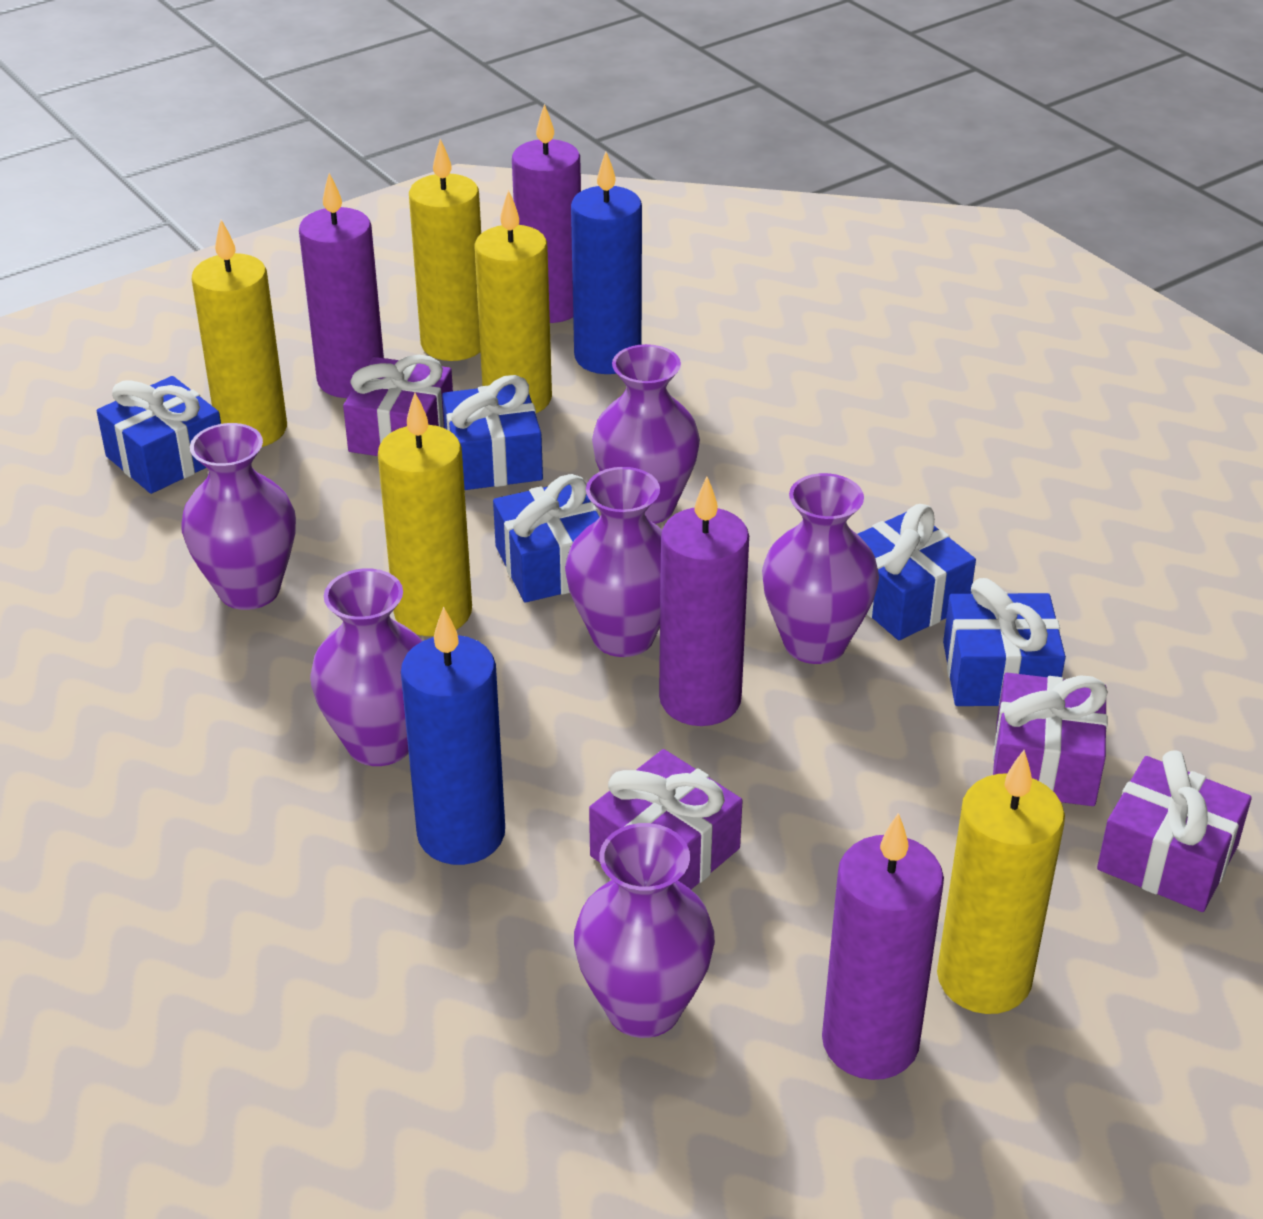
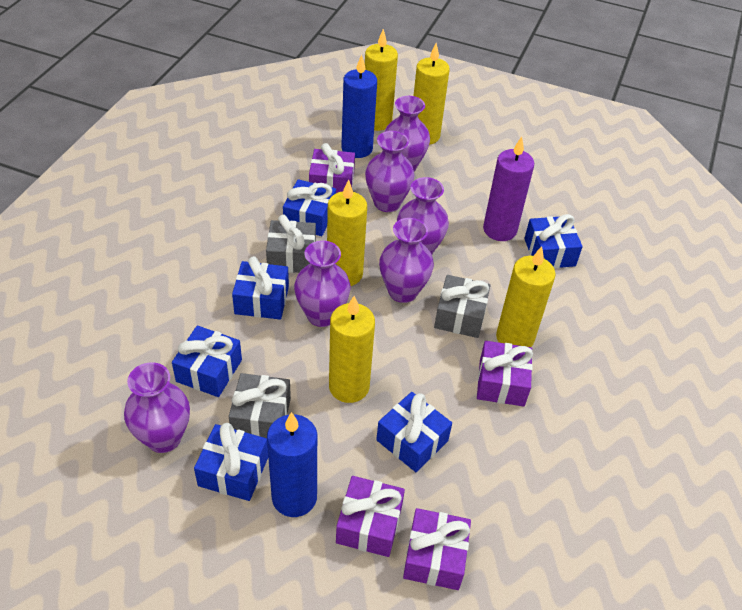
blue gift: [97,376,221,494] [442,375,543,490] [493,474,599,602] [858,504,976,640] [943,578,1066,706] = 5 -> [172,326,242,397] [194,423,268,501] [232,256,289,320] [283,179,336,236] [376,392,452,472] [524,214,583,268] = 6
grey gift: none = 0 -> [229,373,291,438] [266,215,316,273] [434,275,491,338] = 3
purple candle: [299,173,384,398] [512,104,581,323] [659,477,749,726] [822,813,944,1080] = 4 -> [483,137,534,241] = 1

